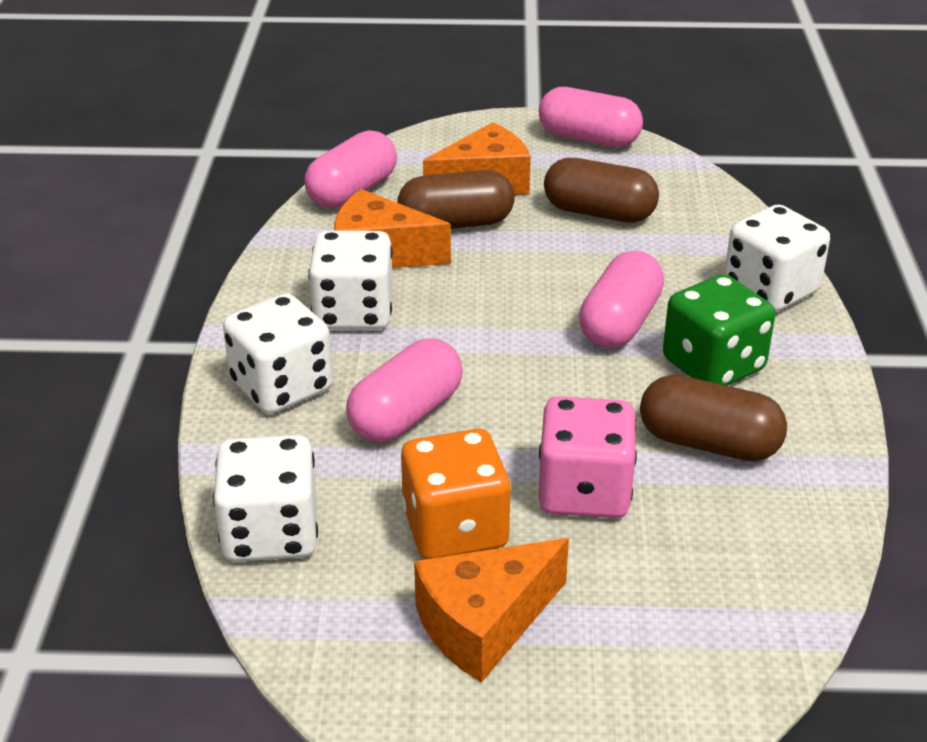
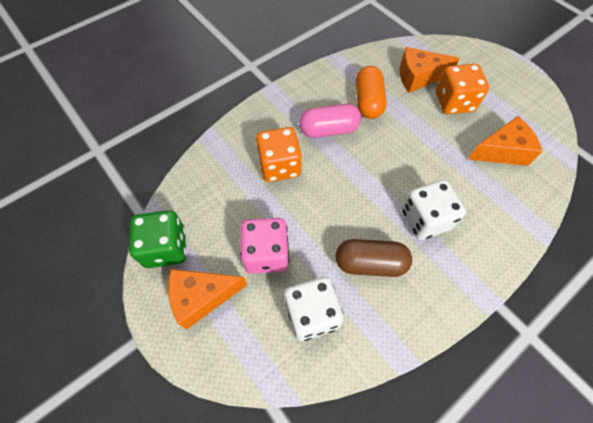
brown capsule: [397,170,515,229] [544,158,659,223] [640,375,787,461] = 3 -> [335,239,412,277] = 1
orange capsule: none = 0 -> [356,66,387,119] = 1
orange dice: [401,429,511,559] = 1 -> [256,127,302,182] [436,64,489,114] = 2
pink capsule: [304,130,397,208] [346,338,463,442] [539,87,643,147] [579,251,664,348] = 4 -> [299,104,361,138] = 1
white dice: [213,435,318,562] [223,294,333,414] [308,231,393,329] [724,205,830,312] = 4 -> [284,277,344,341] [401,180,466,240] = 2

